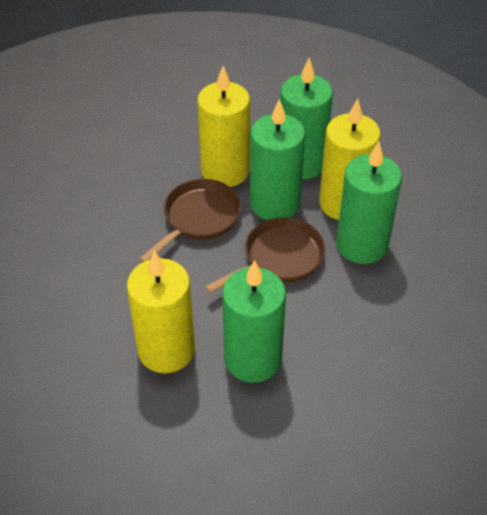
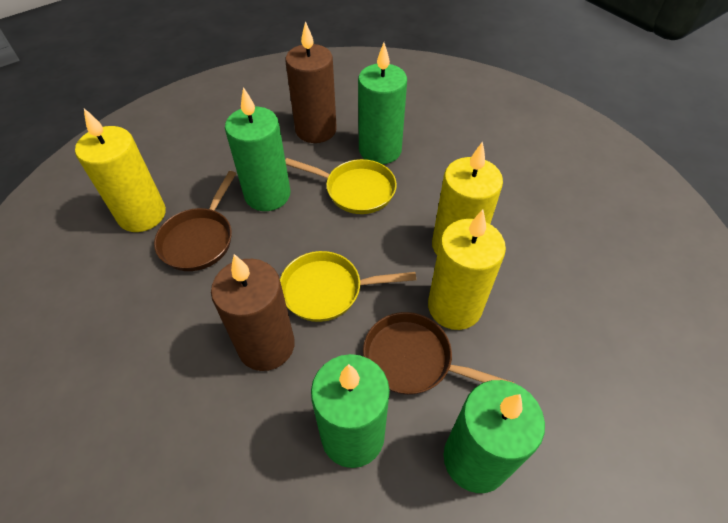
brown candle: none = 0 -> [211,254,295,371] [285,21,337,143] = 2
yellow pan: none = 0 -> [280,251,416,322] [285,158,397,214] = 2

